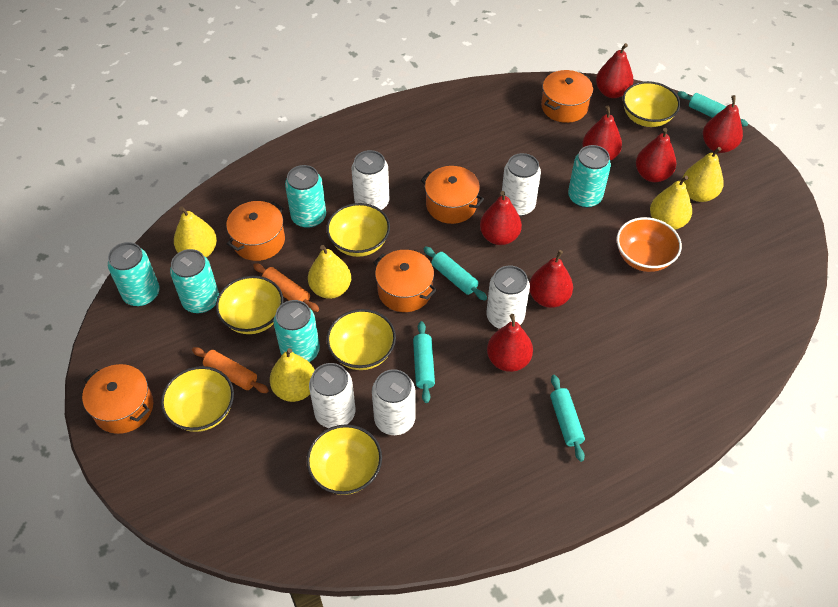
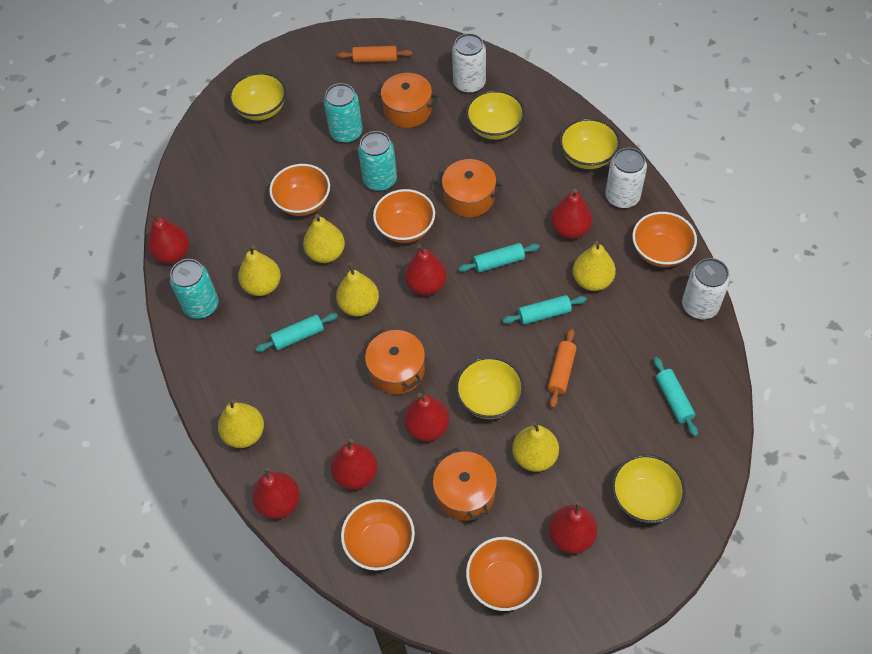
orange bowl: [617,217,682,272] = 1 -> [269,164,330,216] [341,499,415,571] [373,189,435,243] [466,537,542,611] [632,212,697,267] = 5
orange pot: [82,364,153,434] [226,201,285,261] [373,250,437,312] [421,166,484,224] [541,70,593,123] = 5 -> [365,329,425,395] [375,73,438,128] [433,448,497,521] [436,159,503,217] = 4
turquoise can: [108,242,159,307] [170,249,219,314] [273,300,320,362] [285,165,326,228] [568,145,611,208] = 5 -> [170,259,219,319] [324,83,363,143] [358,131,397,191] = 3
white can: [309,363,355,428] [352,150,389,210] [372,369,416,435] [487,265,530,329] [501,153,541,216] = 5 -> [452,33,486,94] [605,148,647,209] [682,258,730,319] = 3
yellow bowl: [161,366,234,432] [216,276,284,334] [306,424,382,495] [326,203,390,257] [326,309,396,370] [623,81,680,127] = 6 -> [229,72,286,121] [455,357,524,419] [466,90,525,140] [560,118,620,169] [612,454,686,523] = 5
yellow pear: [174,206,217,257] [270,348,315,402] [308,245,351,299] [650,176,692,230] [682,147,724,202] = 5 -> [218,399,264,448] [238,245,281,296] [303,214,345,263] [336,263,379,316] [512,421,559,472] [573,241,616,291] = 6

